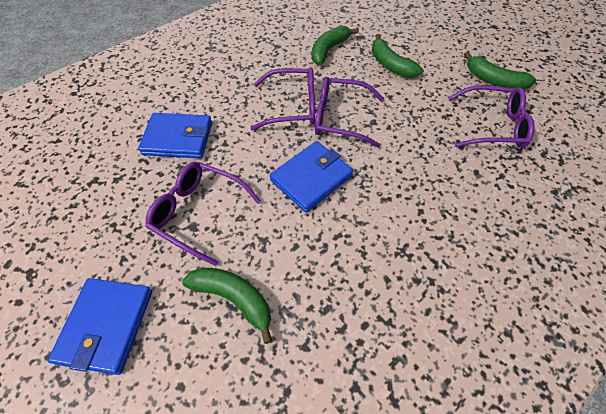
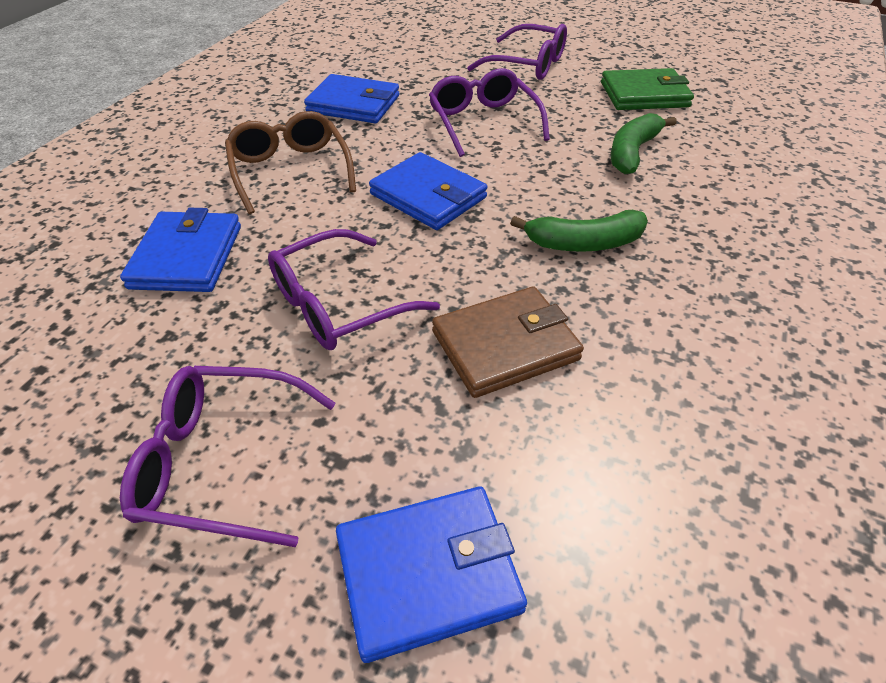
blue wallet: [48,278,152,375] [138,113,212,158] [270,141,353,212] = 3 -> [120,208,241,292] [304,74,399,123] [336,487,527,663] [369,152,488,230] = 4
brown glasses: none = 0 -> [225,111,356,214] = 1
brown wallet: none = 0 -> [432,286,584,398] = 1
green banana: [182,268,272,344] [312,26,359,65] [372,34,423,78] [464,52,536,89] = 4 -> [510,210,648,252] [611,113,677,174] = 2
green wallet: none = 0 -> [601,68,694,110] = 1

